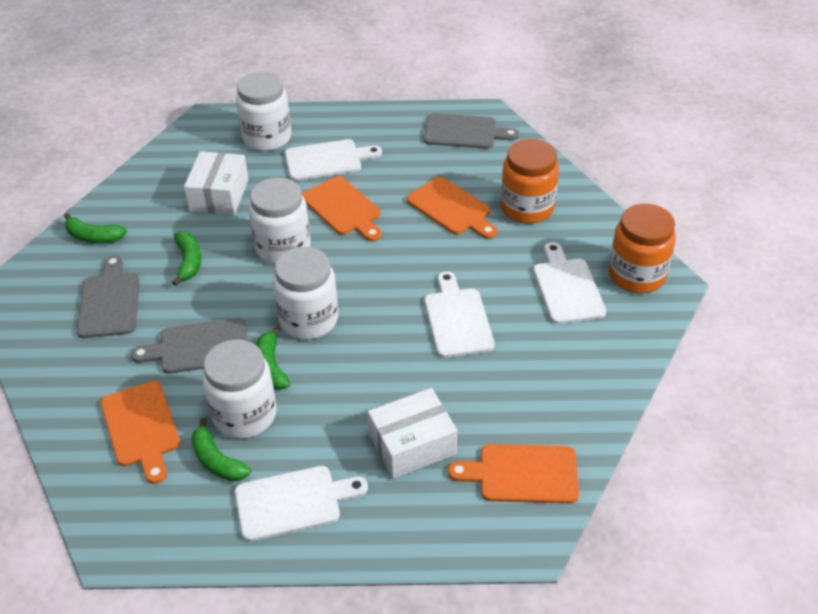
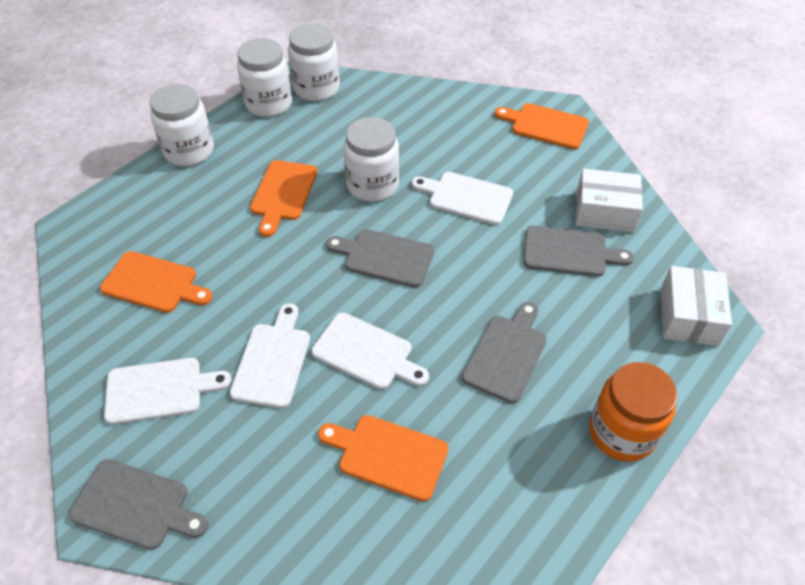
green banana: [64,213,127,243] [172,231,201,286] [191,418,251,481] [256,326,290,390] = 4 -> none = 0
grey cutting board: [77,255,140,338] [131,318,248,374] [424,113,519,149] = 3 -> [69,459,208,550] [326,229,434,287] [462,302,547,403] [524,226,634,277] = 4
orange jar: [501,139,559,224] [609,204,676,294] = 2 -> [589,362,677,462] = 1

